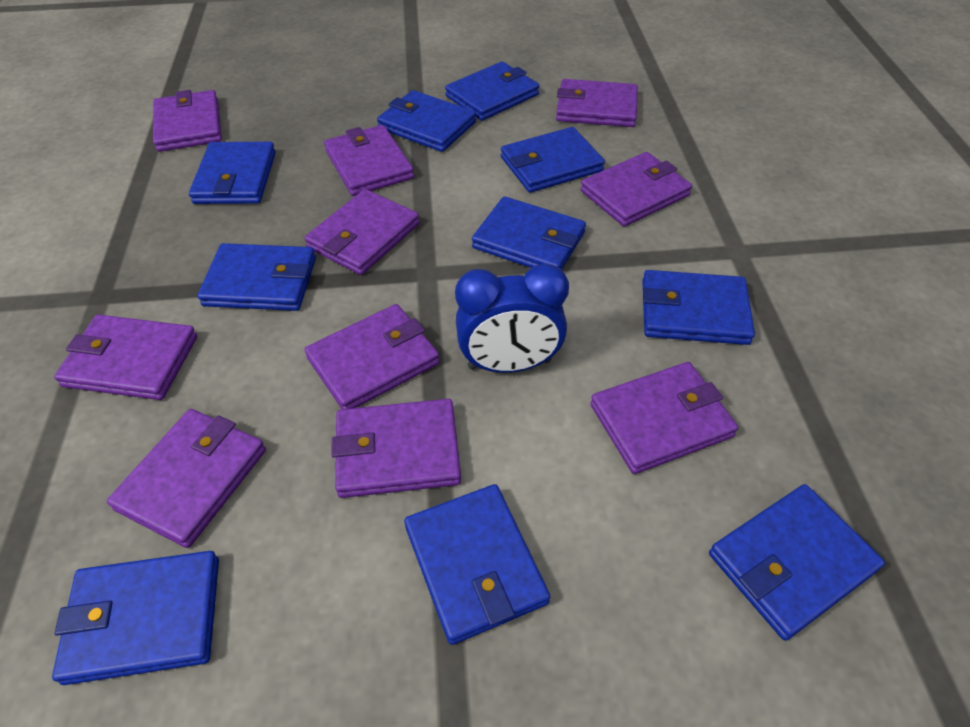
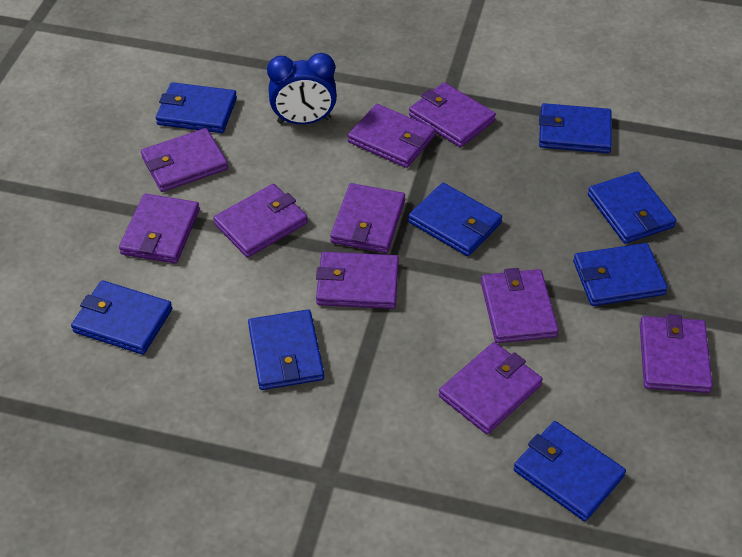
blue wallet: [52,551,219,685] [189,142,276,204] [198,243,316,311] [377,90,476,152] [404,484,550,645] [445,62,539,121] [472,196,586,270] [501,127,605,193] [642,270,755,345] [709,484,885,640] = 10 -> [71,280,172,355] [156,82,237,133] [248,309,324,390] [408,183,502,256] [514,421,626,521] [539,103,612,153] [573,243,668,306] [588,171,676,244] = 8

